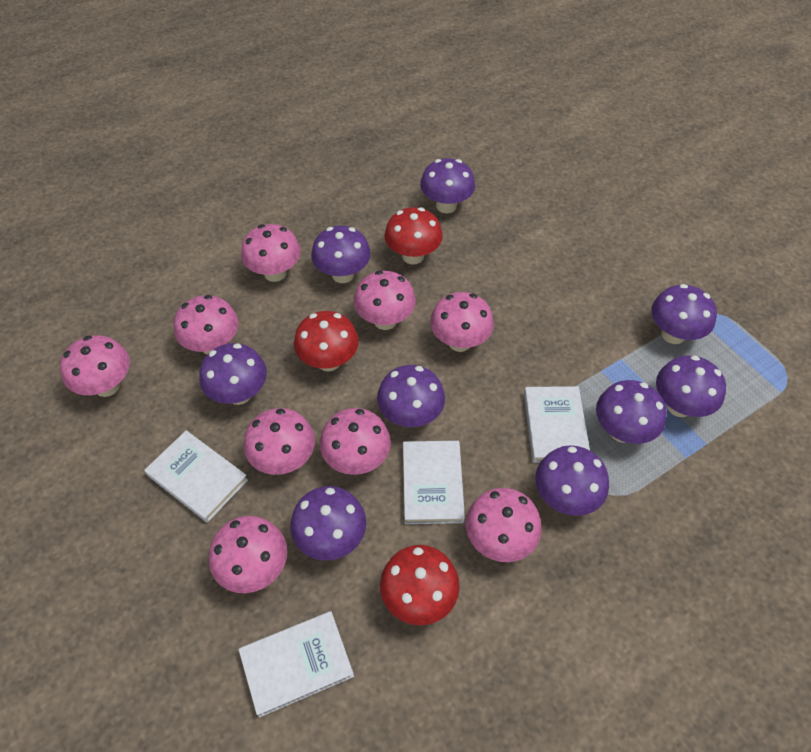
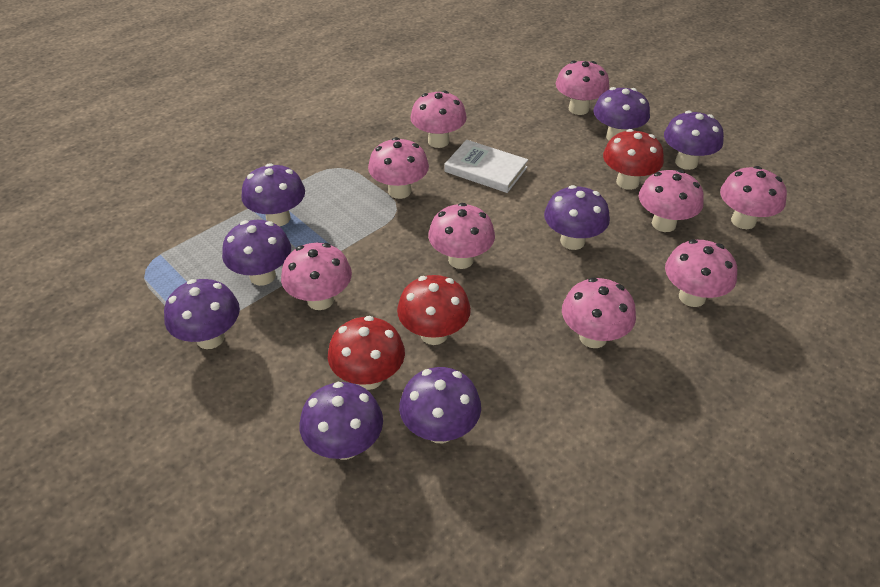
purple mushroom: [200,343,267,405] [290,486,366,561] [311,226,371,283] [377,365,445,427] [420,158,475,214] [535,445,609,516] [596,380,667,444] [652,284,717,344] [656,355,726,417] = 9 -> [164,279,240,349] [222,220,291,286] [242,163,305,226] [300,382,383,460] [399,367,481,443] [544,185,610,250] [593,87,650,140] [664,110,724,170] = 8
white book: [144,430,248,523] [239,611,354,718] [403,441,465,524] [524,386,590,463] = 4 -> [445,140,528,193] = 1

